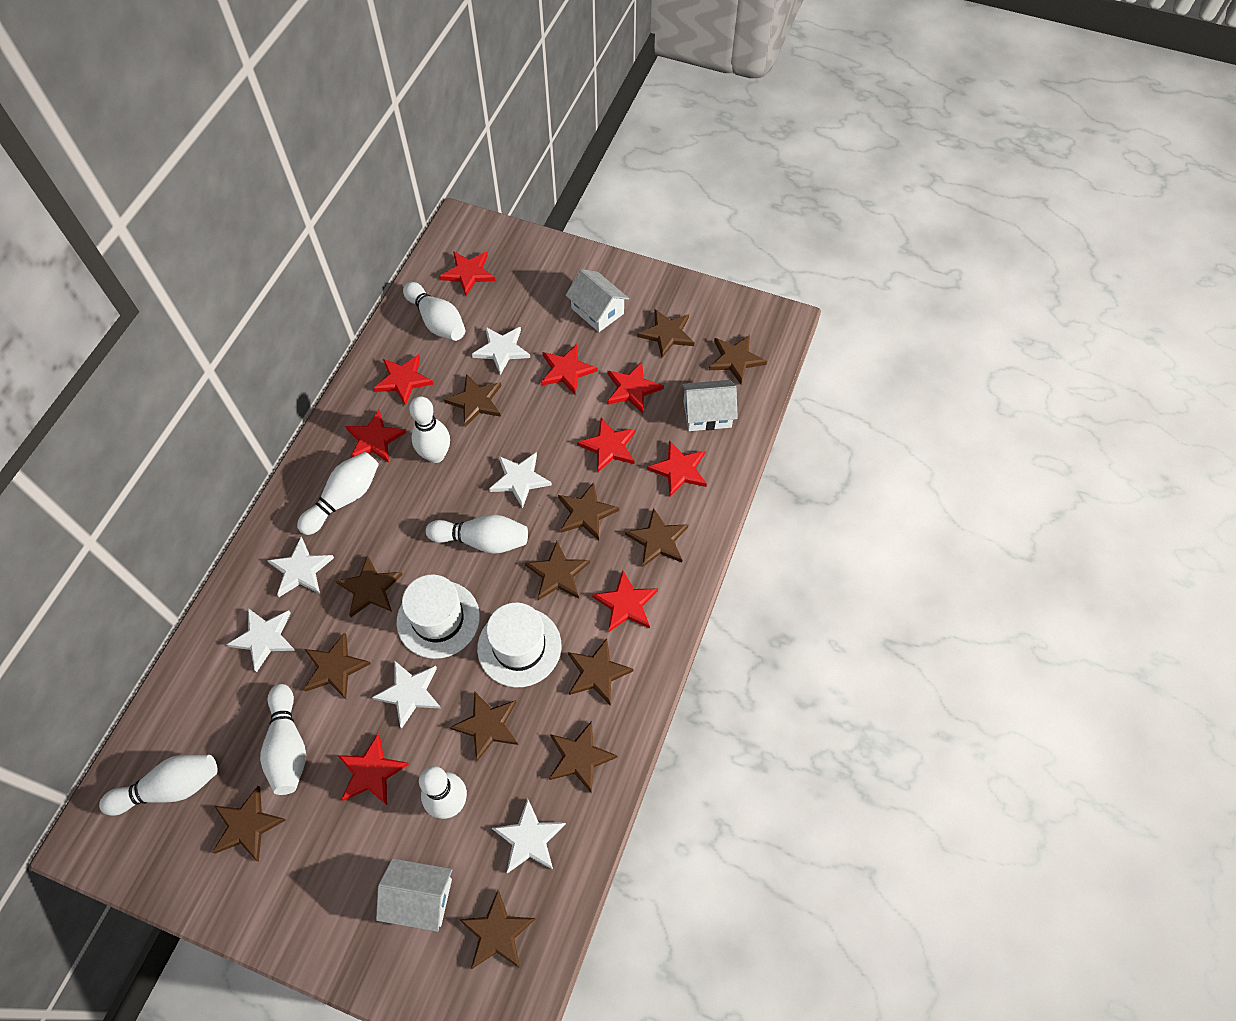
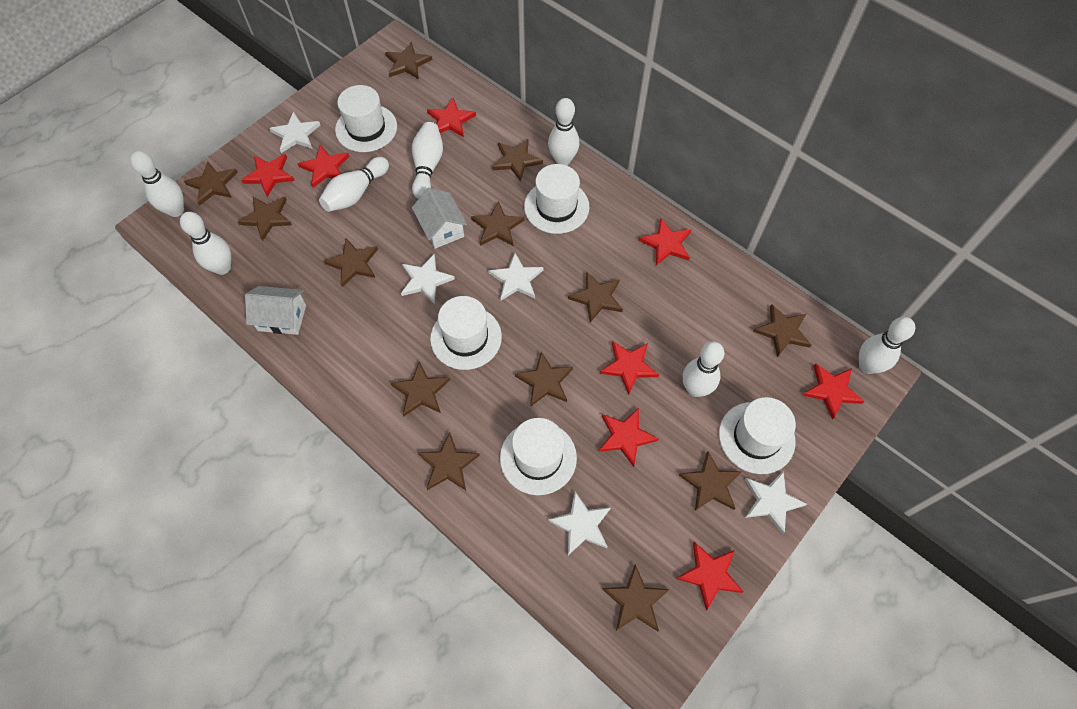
red star: [337,734,409,805] [345,410,406,463] [373,354,433,406] [439,251,496,296] [541,344,598,395] [577,418,636,472] [592,570,658,632] [607,362,664,414] [647,440,707,497] = 9 -> [241,154,295,197] [297,144,350,188] [427,98,476,137] [598,408,659,467] [600,341,659,395] [639,218,691,265] [676,542,744,610] [802,363,865,420] = 8
white hat: [397,575,480,659] [477,603,561,687] = 2 -> [335,85,397,152] [430,296,502,370] [500,418,577,495] [524,164,589,234] [719,397,796,474] = 5
white house: [376,858,452,932] [565,269,629,332] [682,380,738,431] = 3 -> [245,286,306,335] [412,188,468,249] = 2
white star: [226,608,295,672] [267,537,334,597] [372,660,441,729] [472,327,530,375] [489,452,552,509] [492,799,566,874] = 6 -> [269,111,320,153] [401,254,455,304] [488,253,544,300] [548,492,611,556] [745,471,807,534] = 5

